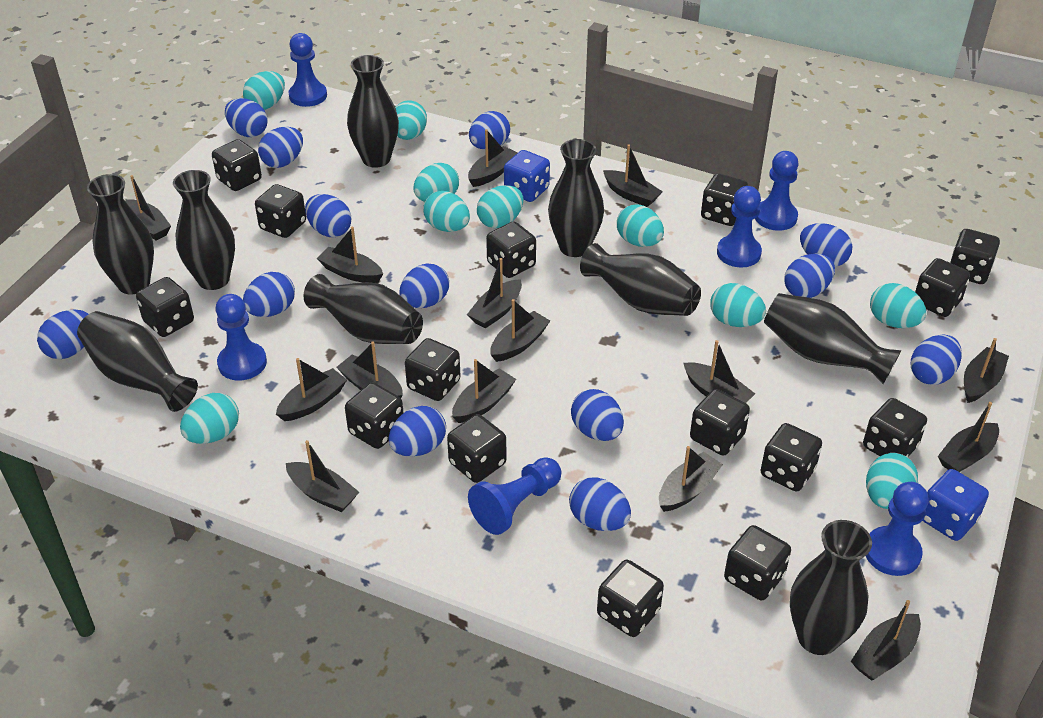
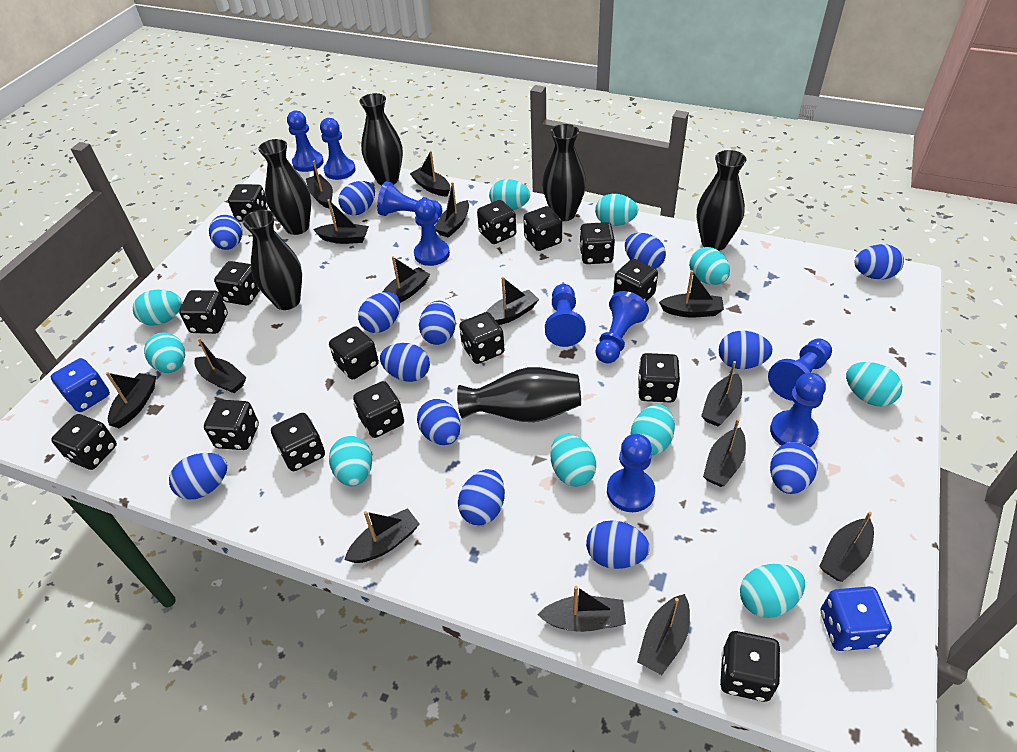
black vase: [77,311,198,412] [87,174,154,295] [173,170,235,290] [304,274,423,344] [347,55,399,168] [548,139,604,257] [580,243,701,316] [764,293,901,384] [790,520,872,655] = 9 -> [242,210,302,310] [258,139,311,235] [359,93,403,186] [457,367,581,422] [542,124,586,221] [697,150,746,251] = 6
blue pawn: [216,294,267,380] [288,33,327,107] [468,457,562,535] [717,186,762,268] [755,151,799,231] [866,482,929,576] = 6 -> [287,111,324,172] [320,118,356,180] [377,181,443,219] [414,198,450,266] [545,284,586,347] [595,291,649,364] [607,434,655,512] [768,338,832,401] [770,373,826,447] = 9

